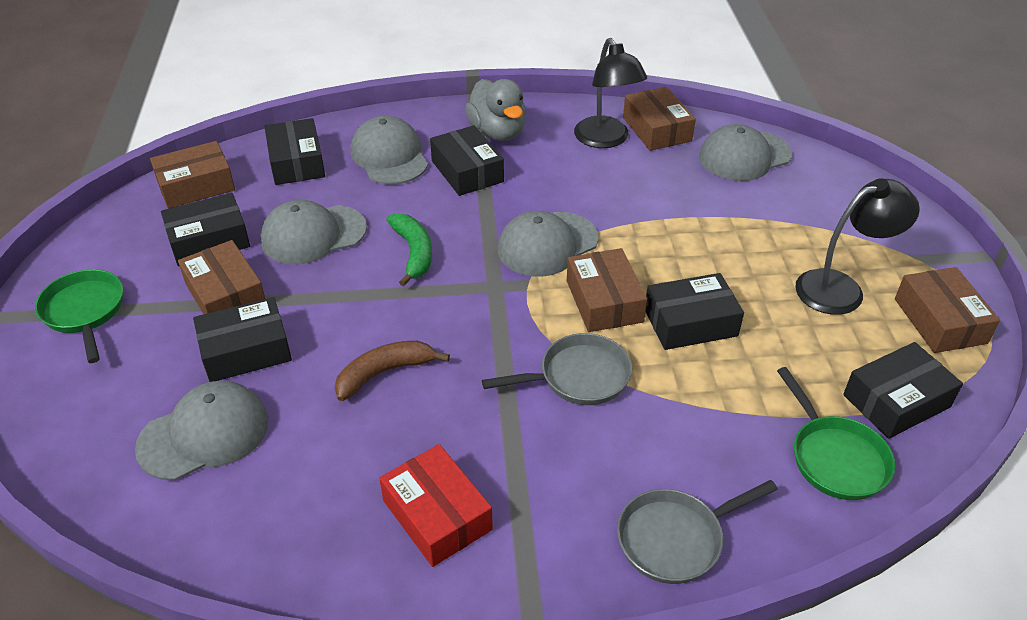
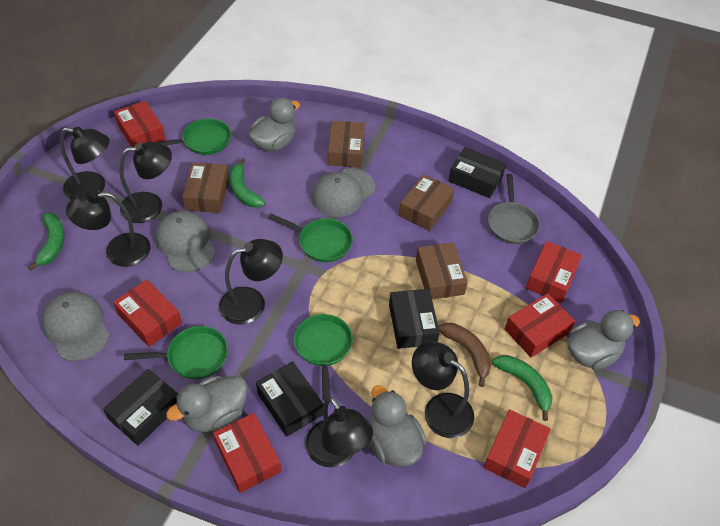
black box: [161,193,250,266] [193,297,292,382] [264,118,325,185] [430,125,504,196] [646,273,744,350] [843,342,963,439] = 6 -> [103,369,178,445] [256,361,323,437] [389,289,440,349] [448,147,506,198] = 4
black lamp: [574,38,647,148] [795,178,920,315] = 2 -> [60,127,110,200] [66,190,151,267] [119,141,172,223] [219,239,283,325] [305,397,373,467] [412,341,474,438] = 6
brown box: [150,141,235,209] [178,240,265,314] [567,248,647,332] [623,87,696,151] [895,267,1000,353] = 5 -> [182,163,229,213] [328,121,365,168] [399,174,454,231] [416,242,468,299] = 4
green banana: [386,213,432,287] = 1 -> [28,213,64,271] [229,158,265,208] [492,355,552,421] = 3
green pan: [35,269,123,363] [777,367,895,500] = 2 -> [124,326,228,379] [158,118,231,155] [268,214,353,262] [294,314,353,401] = 4
grey cap: [135,381,268,481] [260,200,367,264] [350,116,428,184] [497,211,598,277] [699,124,792,181] = 5 -> [41,292,110,361] [155,211,216,272] [311,168,375,217] = 3
grey duck: [465,79,526,141] = 1 -> [166,376,247,432] [248,98,300,152] [369,385,426,467] [567,310,640,370] = 4
grey pan: [482,333,632,405] [617,480,778,584] = 2 -> [488,174,540,244] = 1
red box: [379,444,493,567] = 1 -> [113,280,182,347] [114,101,166,152] [213,413,281,493] [484,409,551,488] [505,293,575,358] [526,241,582,303] = 6

